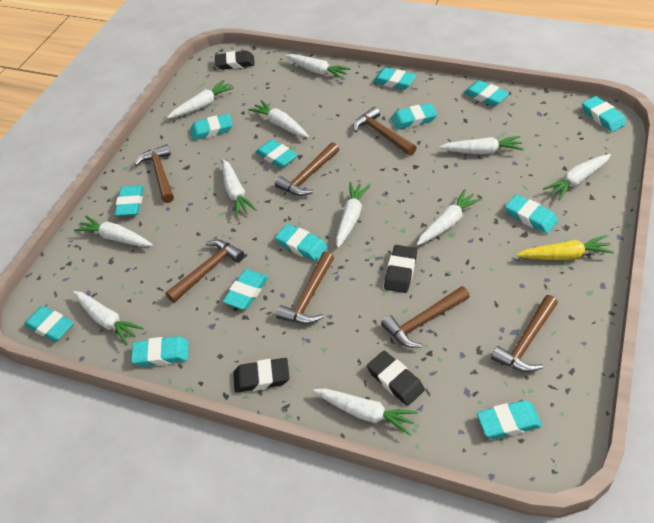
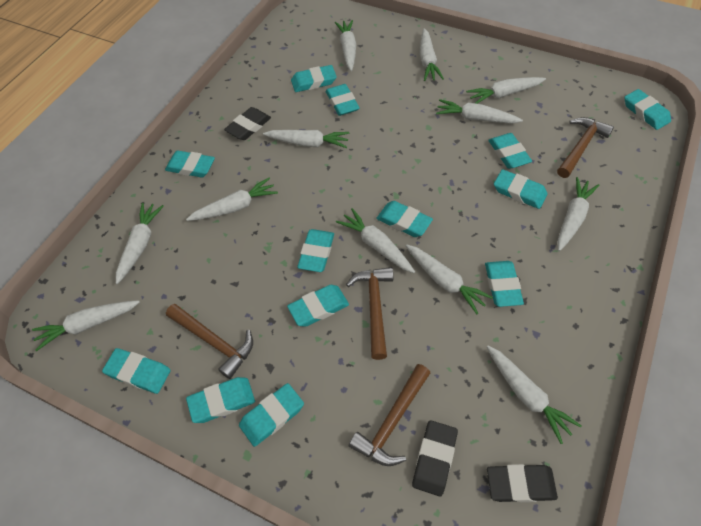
black eraser: [215,51,255,70] [233,358,290,393] [367,351,425,406] [384,245,417,293] = 4 -> [224,107,271,140] [412,420,458,496] [487,464,558,502] = 3
brown hammer: [135,144,174,203] [165,240,245,303] [275,142,339,196] [276,251,334,324] [353,107,417,156] [381,286,470,348] [491,295,558,372] = 7 -> [166,304,253,379] [346,267,393,360] [349,364,430,466] [557,117,614,178] = 4
white carrot: [73,291,144,345] [74,216,153,247] [167,80,234,119] [222,159,257,217] [248,100,309,137] [285,54,351,79] [313,389,418,435] [336,182,370,248] [416,189,482,246] [439,136,524,154] [543,154,611,201] = 11 -> [32,300,140,351] [116,203,164,284] [186,178,278,221] [263,130,349,148] [335,20,356,71] [336,208,415,273] [406,244,493,314] [420,28,444,81] [436,99,523,124] [466,77,546,104] [487,346,581,444] [558,177,599,251] = 12
yellow carrot: [516,235,614,260] = 1 -> none = 0

